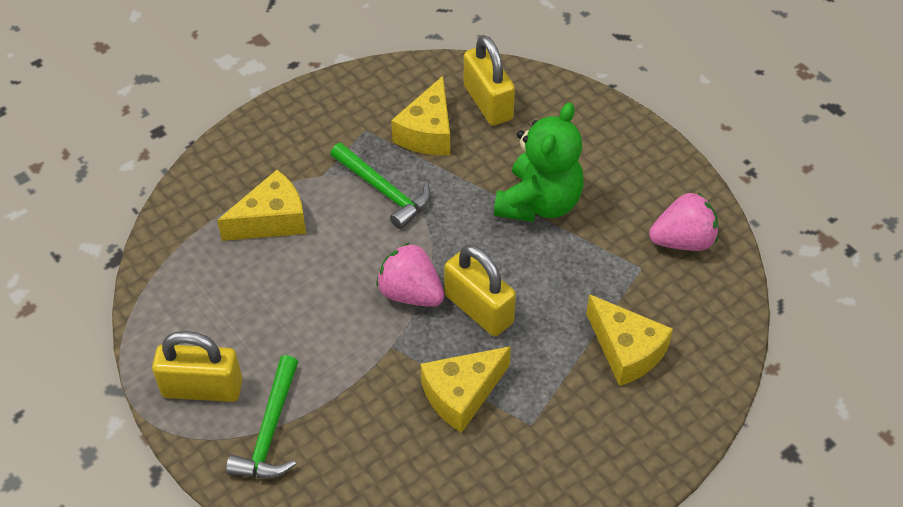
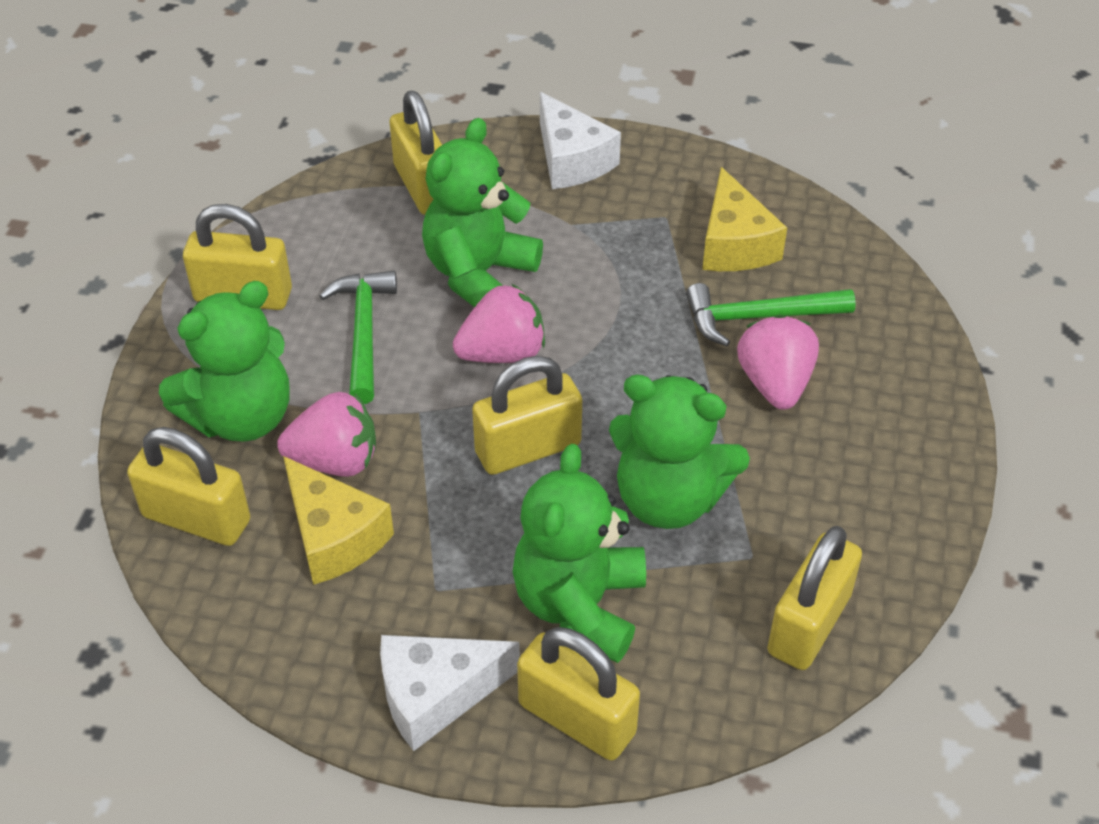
green teddy bear: [494,102,584,222] = 1 -> [159,281,290,442] [422,118,543,307] [513,444,646,663] [609,374,750,529] = 4
pink strawberry: [376,243,445,307] [649,193,718,251] = 2 -> [277,392,376,477] [453,284,545,363] [737,315,819,410] = 3
white cheese: none = 0 -> [380,635,520,751] [540,92,621,189] = 2
yellow cheese: [217,170,306,241] [391,76,450,155] [421,346,511,433] [586,294,673,386] = 4 -> [283,456,394,585] [702,167,787,271] = 2
yellow padlock: [152,331,242,402] [444,245,516,336] [464,35,515,126] = 3 -> [127,427,250,546] [183,204,292,310] [389,91,442,215] [472,356,582,475] [517,627,640,761] [767,526,862,670] = 6

